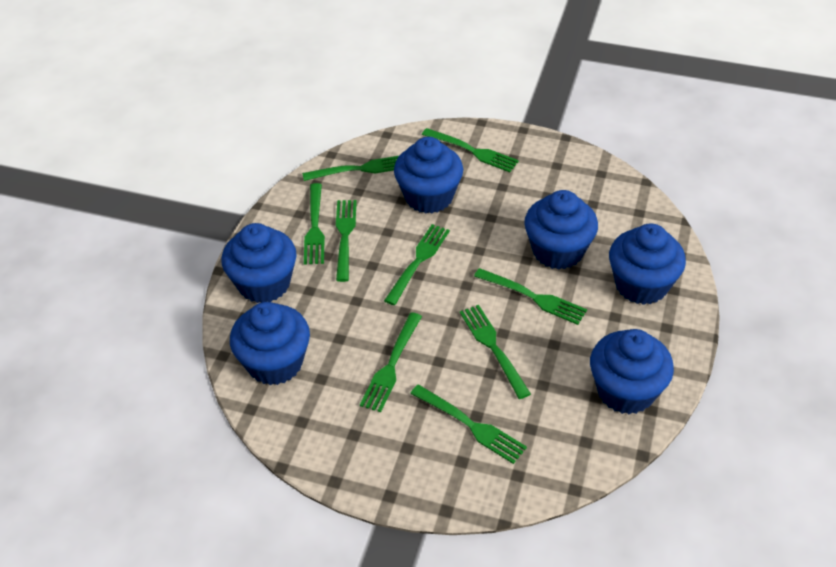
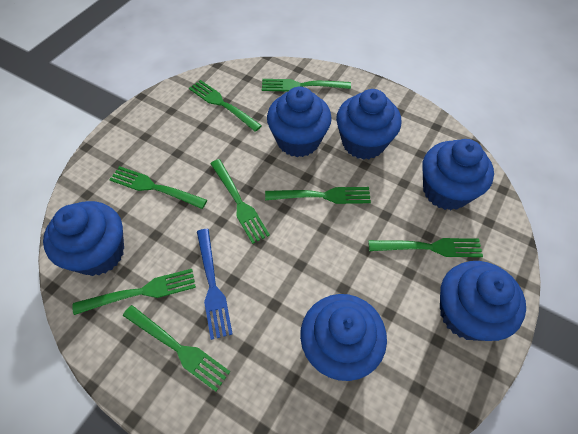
blue fork: none = 0 -> [197,229,233,340] = 1
green fork: [302,156,399,181] [304,183,325,265] [336,200,357,282] [360,312,422,412] [384,224,450,305] [410,385,527,464] [422,128,519,172] [460,305,531,399] [474,268,587,325] = 9 -> [72,269,196,315] [109,166,207,209] [123,305,230,391] [189,80,262,132] [210,159,270,244] [262,79,351,91] [265,187,371,204] [368,238,483,257] = 8

